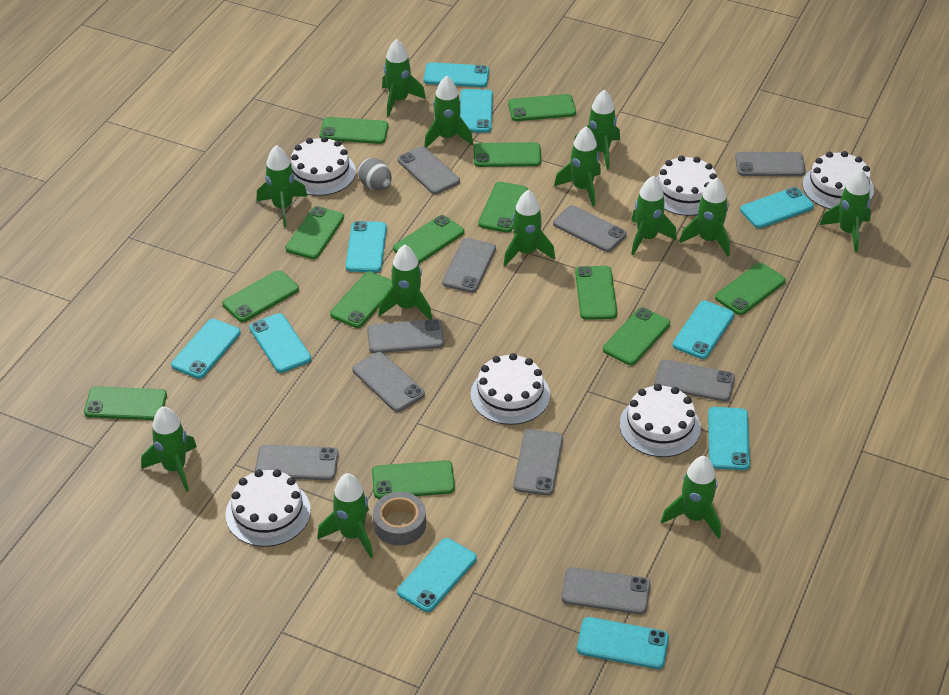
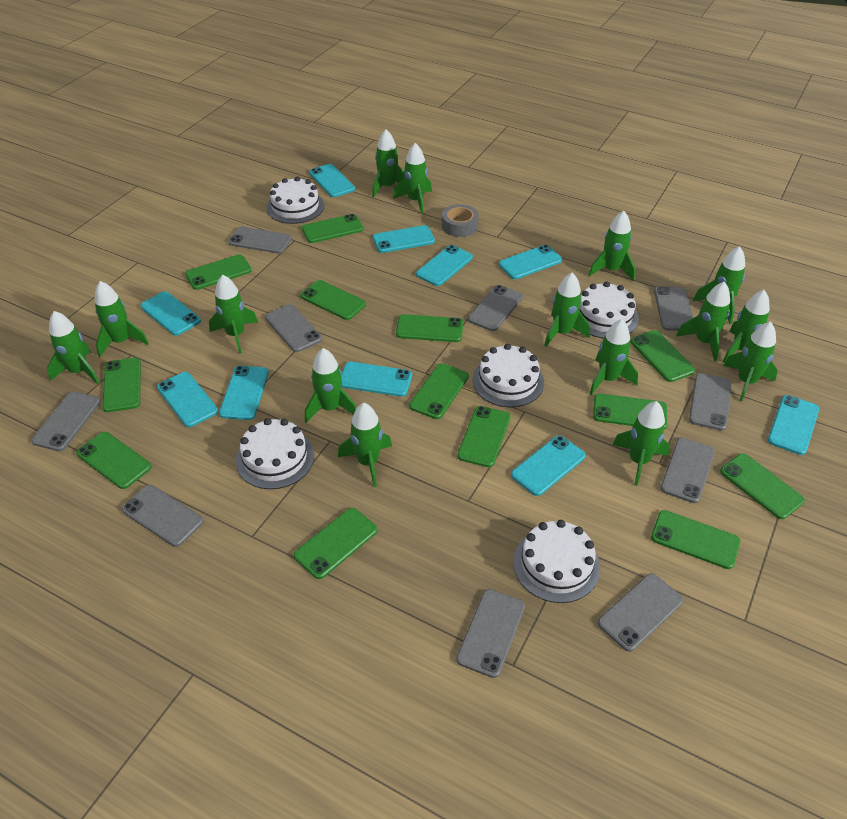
green rocket: [141,406,197,492] [256,145,307,227] [318,473,373,558] [378,245,432,320] [382,39,426,116] [424,76,473,148] [503,190,555,266] [554,126,601,206] [574,90,620,169] [631,176,677,256] [661,456,721,539] [679,178,730,256] [820,170,871,252] = 13 -> [47,311,99,384] [94,281,149,357] [209,275,258,354] [305,348,357,423] [338,403,392,487] [372,129,404,197] [393,143,432,214] [544,273,590,347] [589,211,635,281] [589,319,638,395] [612,401,670,486] [676,282,730,361] [693,246,745,324] [723,290,770,363] [724,321,778,402] = 15
grey egg: [358,158,392,190] = 1 -> none = 0
white cake: [226,469,311,547] [290,136,356,196] [471,353,550,425] [620,384,701,457] [656,155,717,216] [803,151,874,209] = 6 -> [236,418,314,489] [266,177,324,224] [473,344,544,408] [513,520,600,603] [579,281,639,338] = 5

